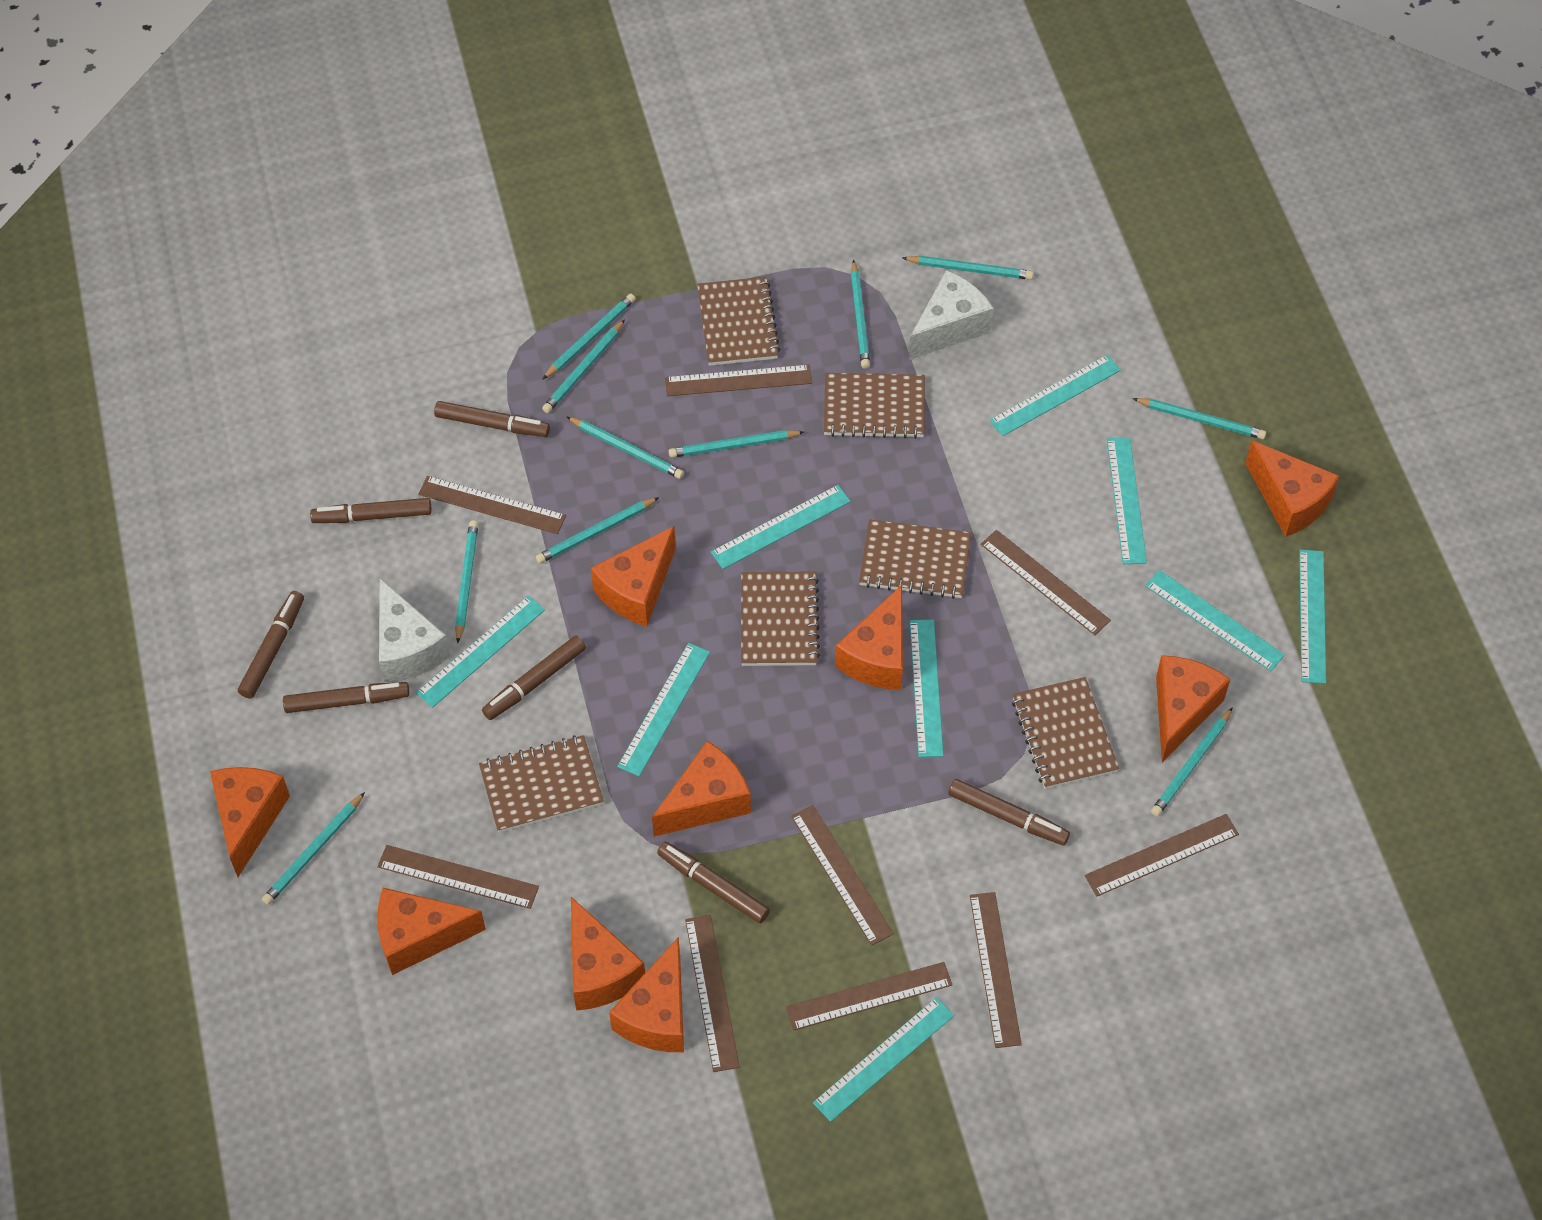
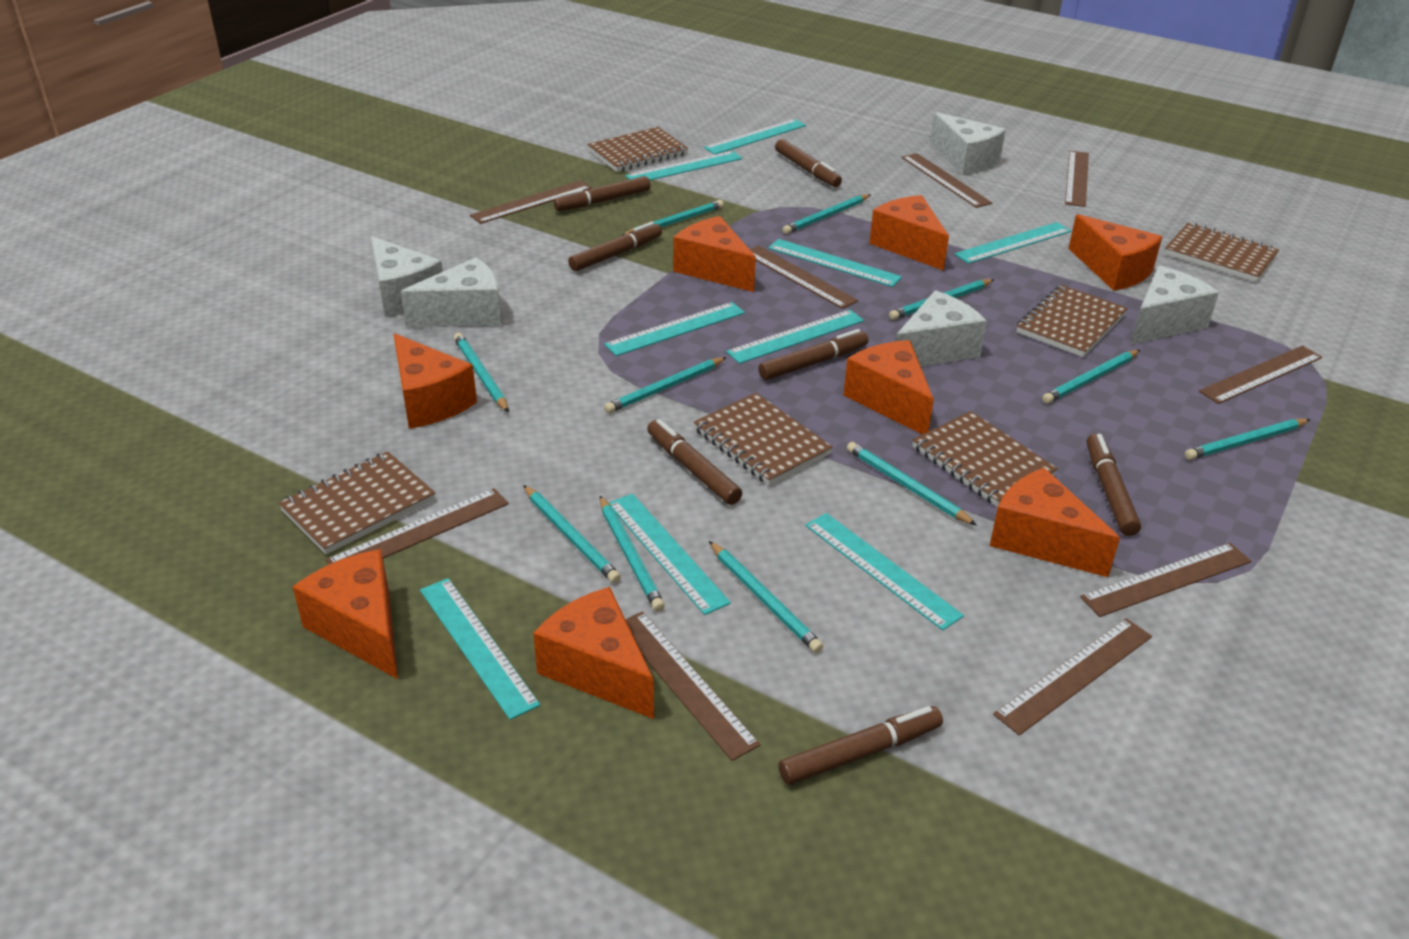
orange cheese: [210,767,290,877] [377,888,486,975] [571,897,645,1011] [591,526,676,626] [609,937,684,1052] [652,741,751,837] [835,585,903,690] [1156,655,1230,762] [1245,440,1339,537] = 9 -> [292,549,398,679] [394,333,477,429] [533,587,654,719] [673,216,756,292] [843,340,934,434] [869,195,949,271] [990,468,1120,577] [1068,214,1162,291] = 8
white cheese: [379,579,451,683] [909,270,994,360] = 2 -> [371,236,443,317] [400,257,501,328] [895,291,987,367] [930,112,1006,176] [1130,266,1219,345] = 5

